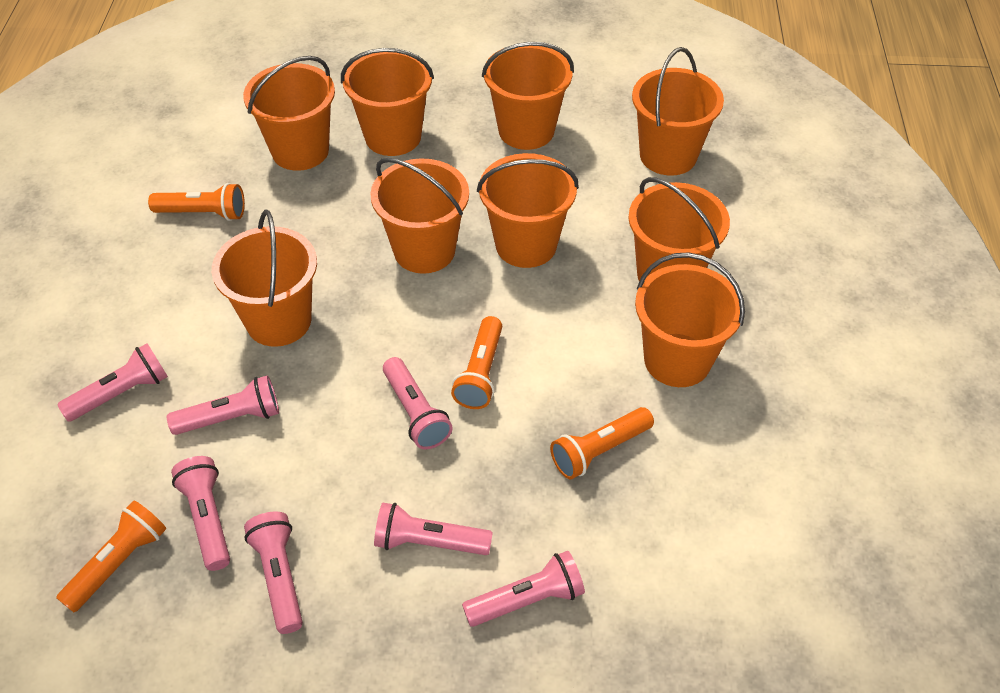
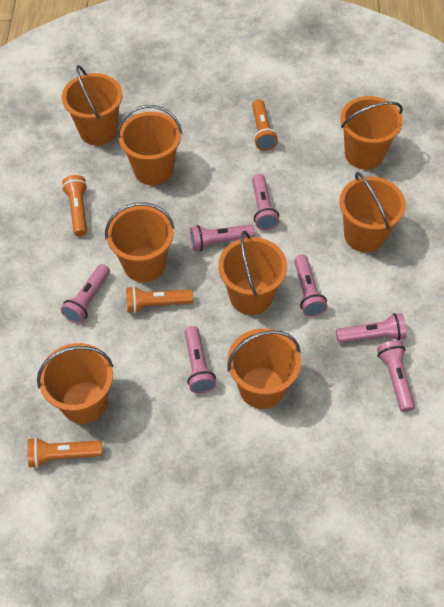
orange bucket: [212,210,317,347] [243,56,335,171] [341,48,434,156] [370,158,469,274] [477,153,579,268] [482,42,574,150] [629,177,730,281] [632,47,724,176] [635,252,745,387] = 9 -> [37,343,113,424] [62,65,123,145] [105,202,175,282] [117,105,182,185] [218,231,287,315] [227,328,301,409] [339,172,406,253] [340,96,403,169] = 8

